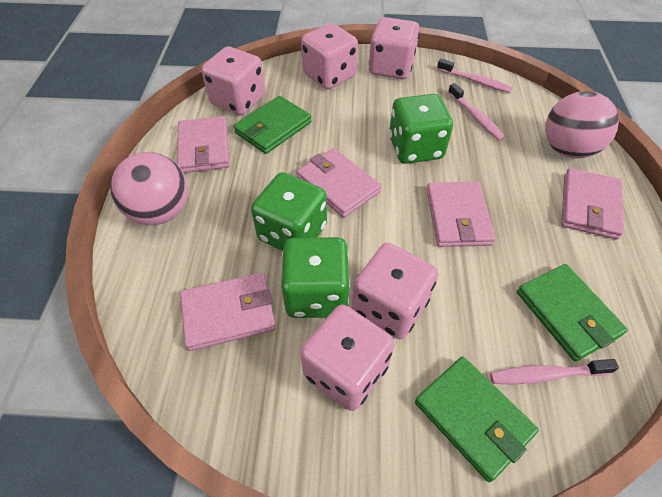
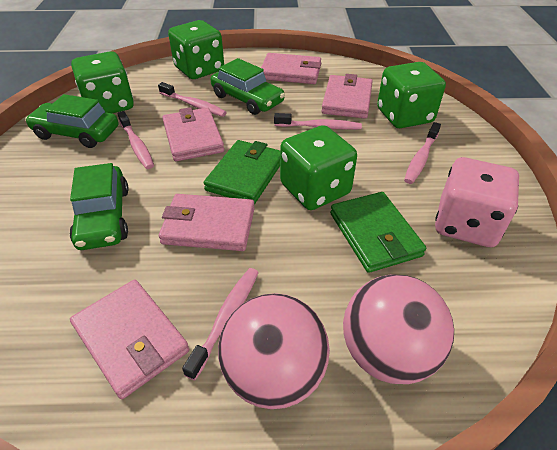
green car: none = 0 -> [25,94,118,148] [70,163,129,250] [210,58,285,115] = 3
green dice: [251,172,327,251] [281,237,350,318] [389,94,453,164] = 3 -> [71,51,134,113] [168,20,224,79] [280,125,357,210] [377,62,446,128] = 4
green wallet: [234,96,311,154] [415,357,539,482] [517,264,628,361] = 3 -> [204,140,280,204] [330,192,426,273] = 2
pink dice: [201,47,265,115] [300,305,395,411] [301,23,358,89] [352,243,438,339] [369,17,420,79] = 5 -> [435,157,519,247] = 1
pink toothbrush: [437,58,513,93] [448,83,505,141] [490,359,619,384] = 3 -> [117,111,154,169] [158,82,227,117] [182,268,259,380] [274,113,362,130] [404,122,441,184] = 5

